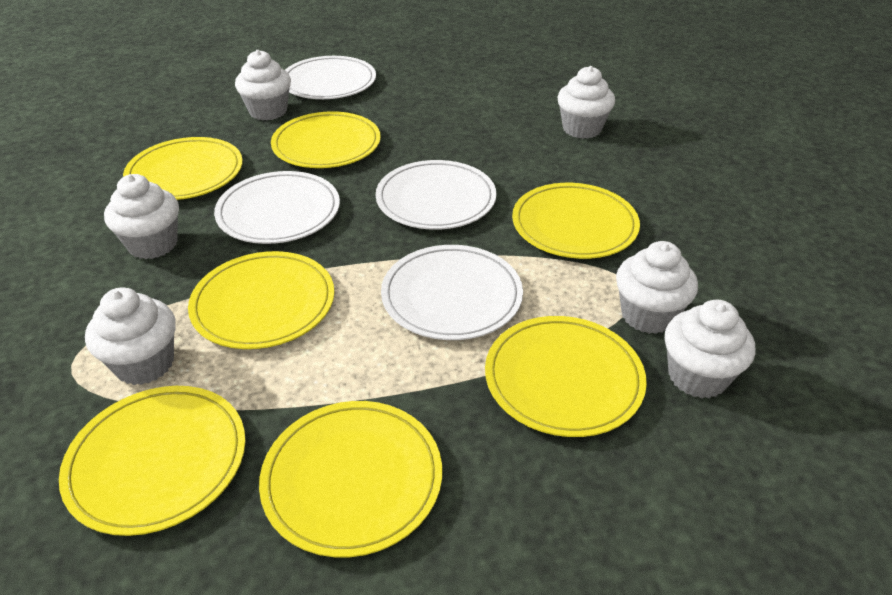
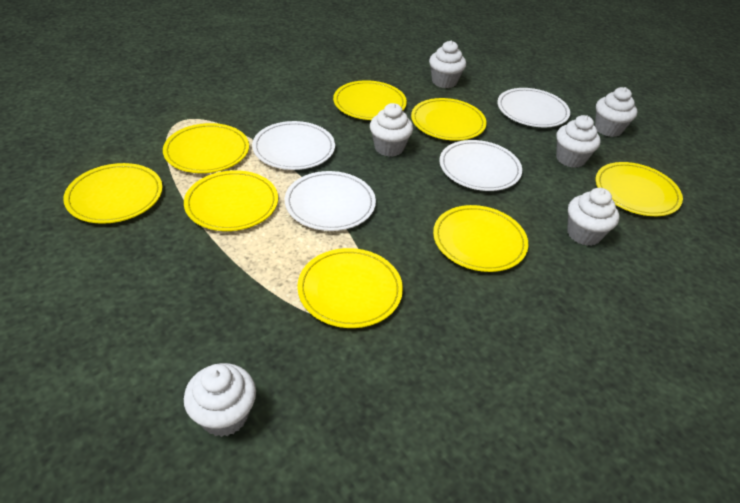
yellow plate: [59,386,246,536] [123,137,243,200] [188,251,335,349] [259,401,442,557] [271,111,381,168] [485,316,647,437] [512,183,640,259] = 7 -> [63,163,163,224] [163,123,249,173] [184,170,278,231] [297,248,403,328] [333,80,407,120] [411,98,487,141] [433,205,528,272] [596,162,683,216] = 8

